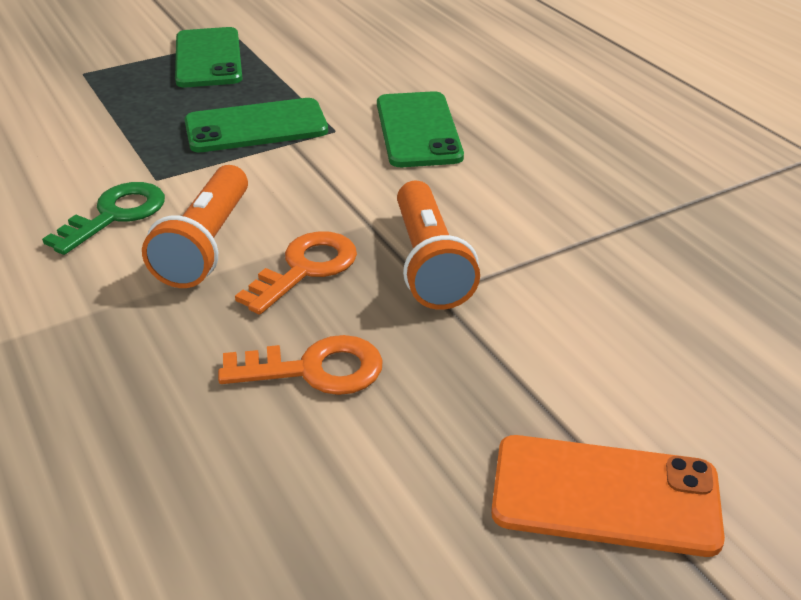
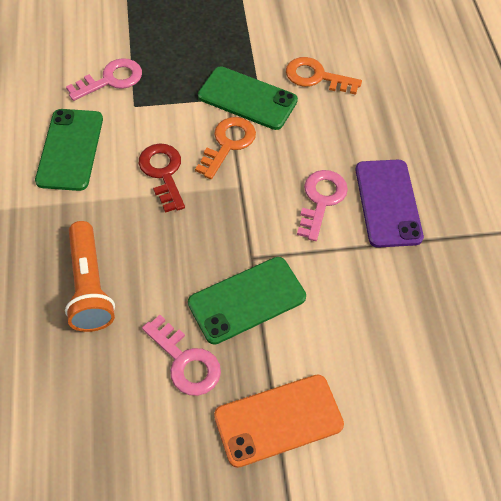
green key: [42,182,165,255] = 1 -> none = 0
orange flashlight: [142,165,248,288] [397,181,480,310] = 2 -> [65,221,115,332] = 1
pink key: none = 0 -> [66,58,142,101] [142,315,221,396] [297,170,348,241] = 3
purple phone: none = 0 -> [355,160,424,248] = 1
red key: none = 0 -> [139,143,185,213] = 1

